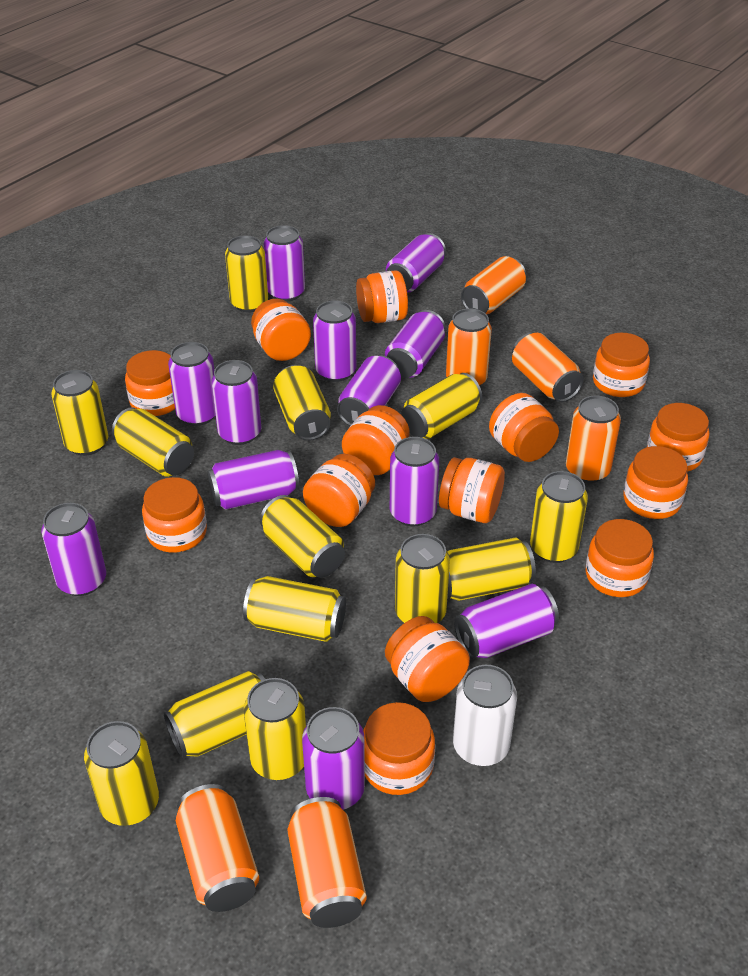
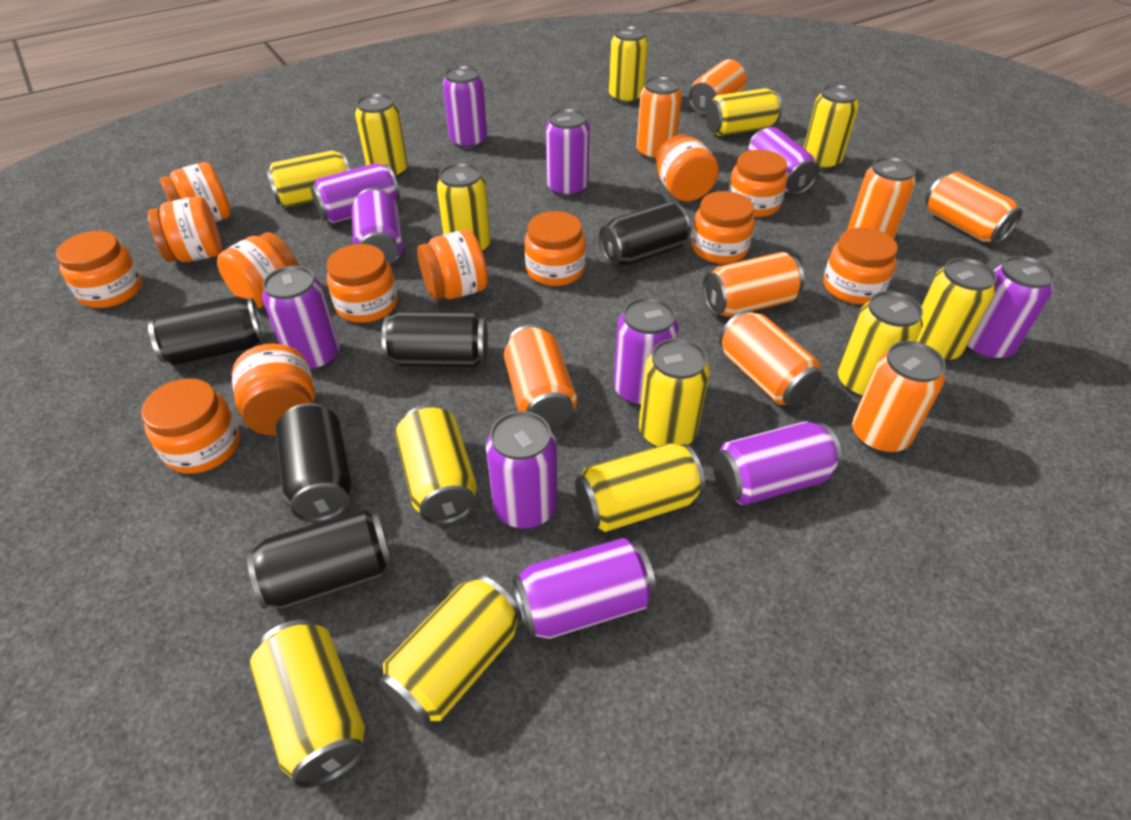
black can: none = 0 -> [148,296,266,366] [247,509,393,609] [275,403,352,522] [382,311,488,367] [599,202,691,266] = 5
orange can: [176,784,259,912] [287,797,367,928] [446,309,492,386] [461,256,526,314] [512,333,584,402] [566,396,621,483] = 6 -> [504,325,577,429] [637,76,682,161] [689,59,746,115] [702,252,804,317] [719,310,823,406] [847,157,916,239] [852,341,945,453] [926,172,1022,244] = 8
orange jar: [125,350,175,416] [142,477,207,553] [251,299,311,361] [303,454,375,527] [342,405,409,475] [356,270,408,323] [363,702,435,795] [385,616,470,702] [439,457,505,523] [489,393,559,462] [586,519,654,597] [593,333,650,397] [623,446,688,519] [647,403,709,472] = 14 -> [56,231,142,308] [141,378,240,474] [148,196,222,262] [160,162,231,222] [217,232,299,309] [232,344,315,436] [327,244,398,323] [417,230,488,300] [525,211,586,286] [656,135,719,202] [691,191,755,264] [728,150,787,217] [824,227,898,304] = 13
purple can: [41,503,106,596] [168,342,215,426] [208,450,299,510] [211,360,261,445] [264,225,305,302] [302,707,365,810] [313,301,356,382] [337,356,401,426] [385,310,446,378] [386,233,446,292] [390,437,439,526] [454,584,559,659] = 12 -> [262,266,340,371] [310,163,400,223] [351,188,403,264] [443,66,488,149] [486,411,557,529] [513,538,656,639] [546,108,590,197] [614,297,679,406] [713,421,842,505] [747,127,819,195] [966,256,1055,360] = 11
white can: [453,665,517,766] = 1 -> none = 0

